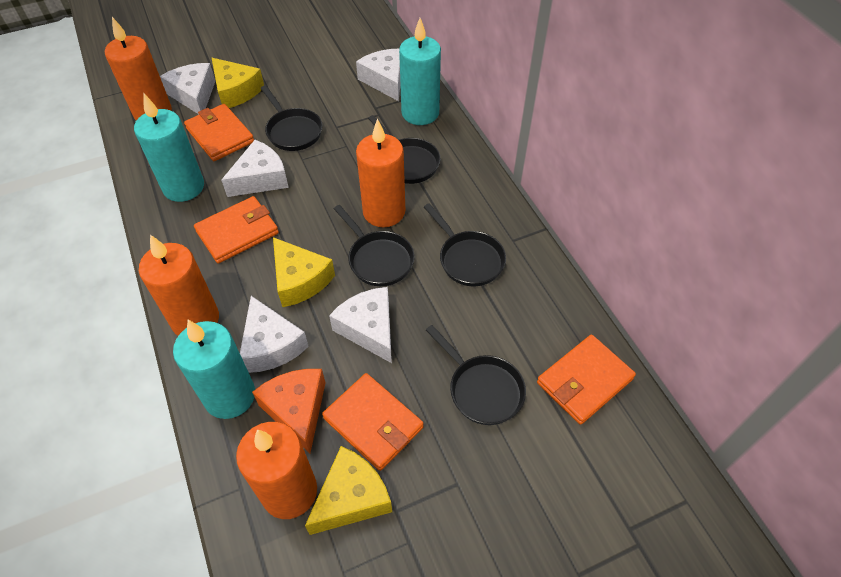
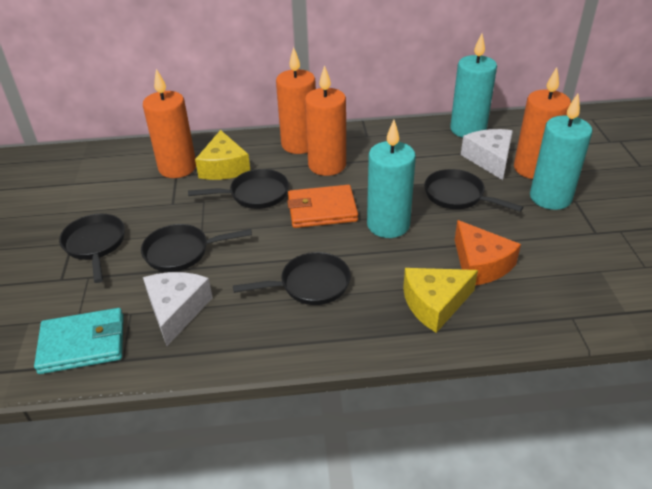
orange wallet: [184,104,254,161] [194,196,279,264] [322,373,424,471] [537,335,636,425] = 4 -> [287,185,358,228] = 1
turquoise wallet: none = 0 -> [34,308,123,374] = 1
white cheese: [160,63,215,114] [221,140,289,197] [240,296,309,373] [329,287,392,363] [356,49,400,101] = 5 -> [143,272,213,346] [461,129,513,180] = 2
yellow cheese: [212,58,264,108] [273,237,335,307] [305,446,392,535] = 3 -> [195,130,250,180] [403,268,478,333] = 2

